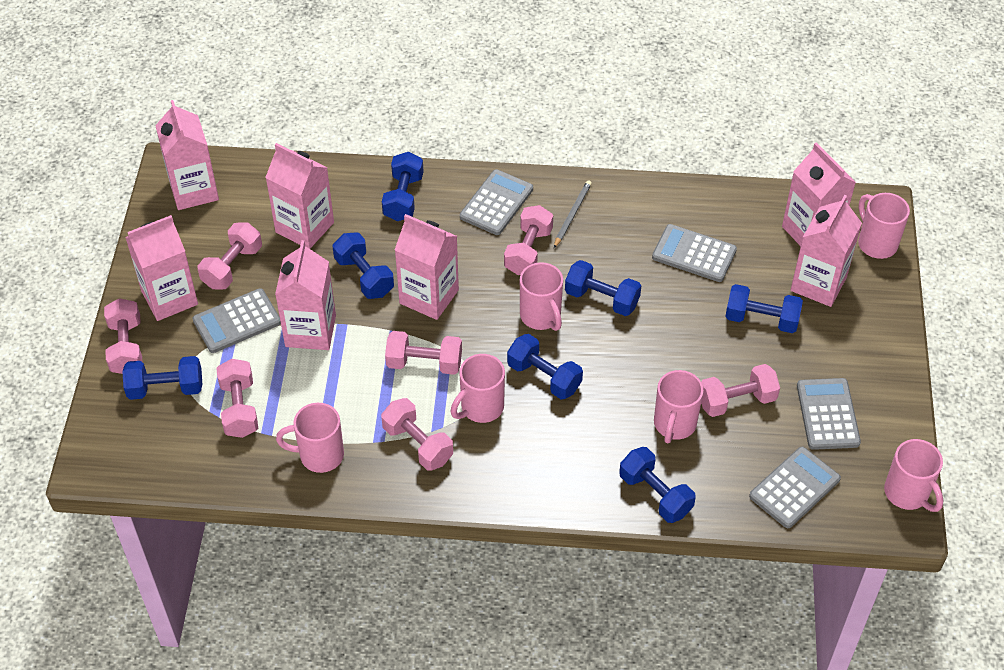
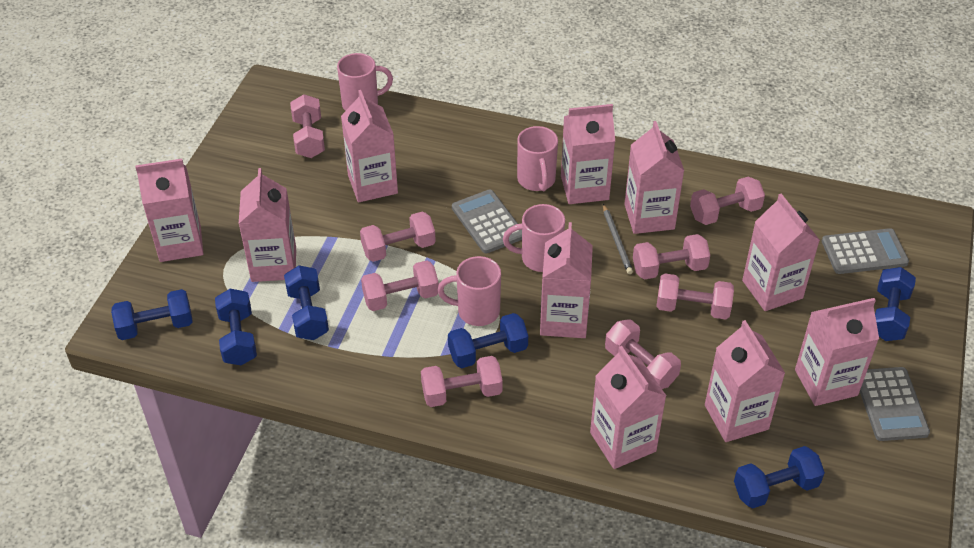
blue dumbbell: [122,356,202,400] [332,233,394,299] [382,152,424,221] [507,334,583,399] [565,260,641,316] [619,447,696,523] [725,284,803,333] = 7 -> [111,289,193,340] [215,289,257,365] [284,265,329,340] [448,313,528,368] [734,446,825,508] [875,267,916,341] = 6
grey calculator: [192,288,281,353] [460,169,533,235] [652,224,737,282] [749,447,841,528] [797,378,861,450] = 5 -> [452,189,522,254] [822,228,909,274] [860,367,930,441] = 3
pink carton: [125,215,198,321] [155,100,219,210] [265,143,334,249] [275,240,336,350] [395,214,459,320] [782,143,856,246] [791,195,862,307] = 7 -> [135,159,203,262] [239,168,296,282] [341,90,398,202] [540,222,593,338] [561,104,615,204] [590,346,666,469] [624,121,684,234] [705,320,786,442] [742,194,820,311] [795,298,879,406] = 10
pink dumbbell: [104,298,142,374] [198,223,262,290] [216,359,258,438] [381,398,453,471] [385,331,462,375] [504,205,553,275] [701,364,780,417] = 7 -> [290,94,325,158] [360,212,436,262] [361,260,439,311] [421,356,503,407] [605,319,681,389] [633,234,710,280] [656,273,734,320] [690,176,765,225] = 8
pink mug: [276,403,344,473] [451,354,505,423] [520,262,563,331] [654,370,704,443] [858,193,910,259] [884,439,944,512] = 6 -> [337,53,393,111] [437,256,501,326] [503,204,565,272] [517,126,558,191] = 4

